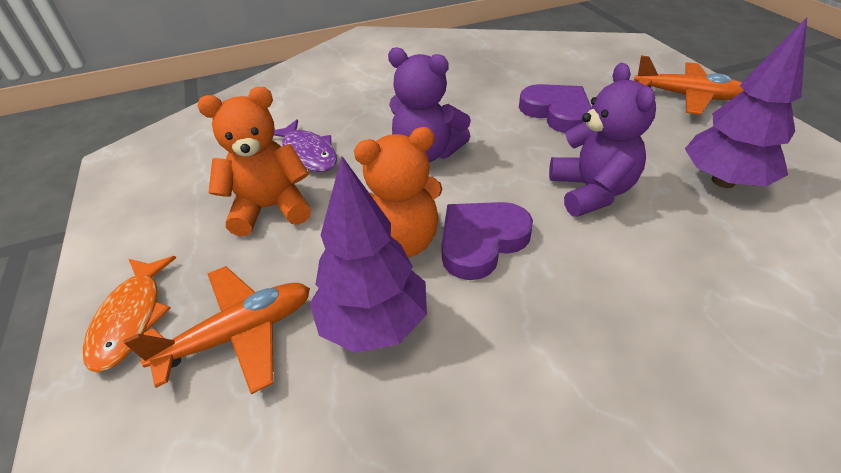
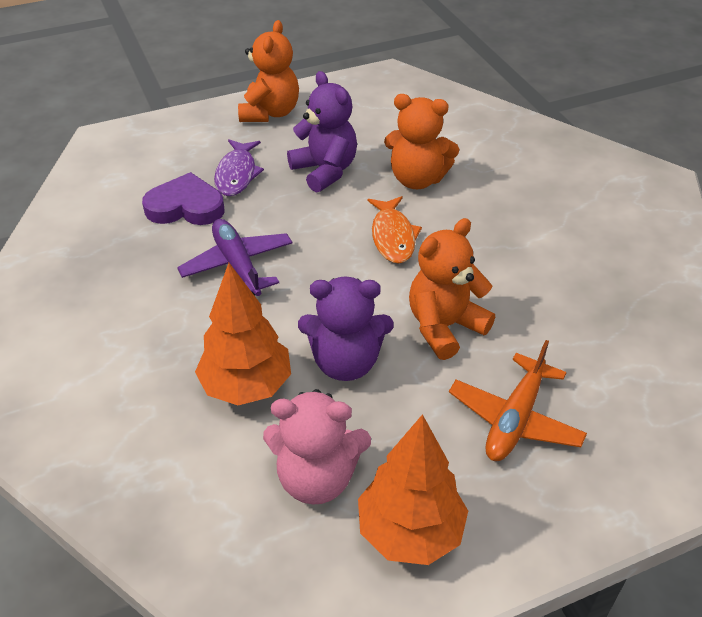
orange plane: [124,266,310,394] [634,56,744,115] = 2 -> [449,340,587,461] = 1
orange teddy bear: [198,87,311,236] [354,127,442,258] = 2 -> [238,20,299,122] [384,94,459,189] [409,218,495,360] = 3
orange tree: none = 0 -> [195,263,291,405] [358,414,468,565] = 2
pink teddy bear: none = 0 -> [263,389,371,504] = 1
purple heart: [442,202,533,280] [519,84,592,133] = 2 -> [142,172,225,225] = 1
purple plane: none = 0 -> [177,219,293,296] = 1
purple tree: [310,156,427,353] [685,17,807,188] = 2 -> none = 0

